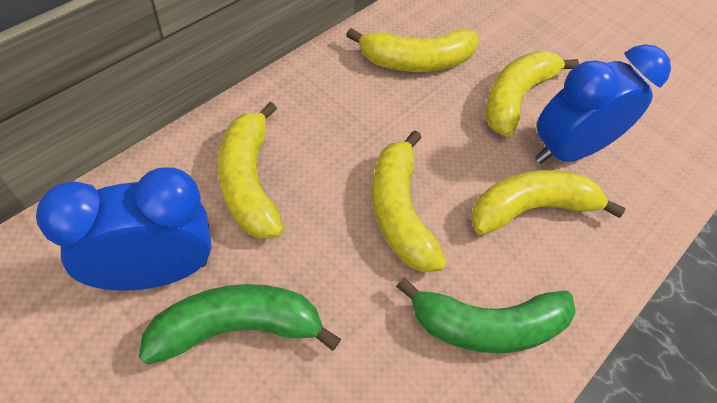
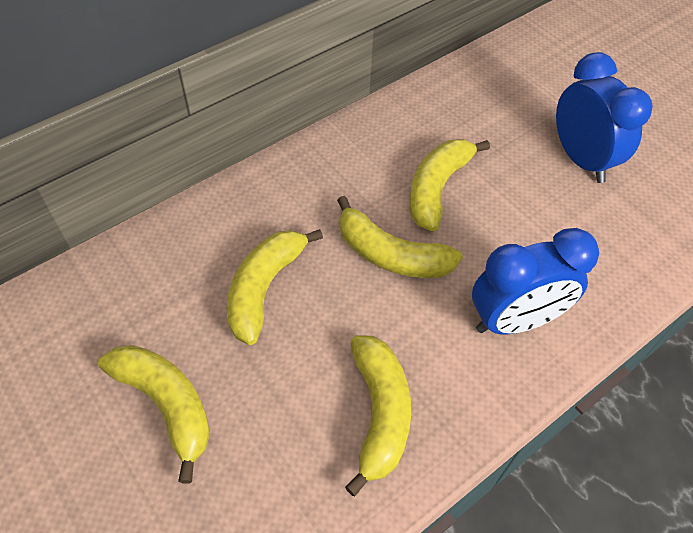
green banana: [139,284,341,365] [396,278,576,353] = 2 -> none = 0

